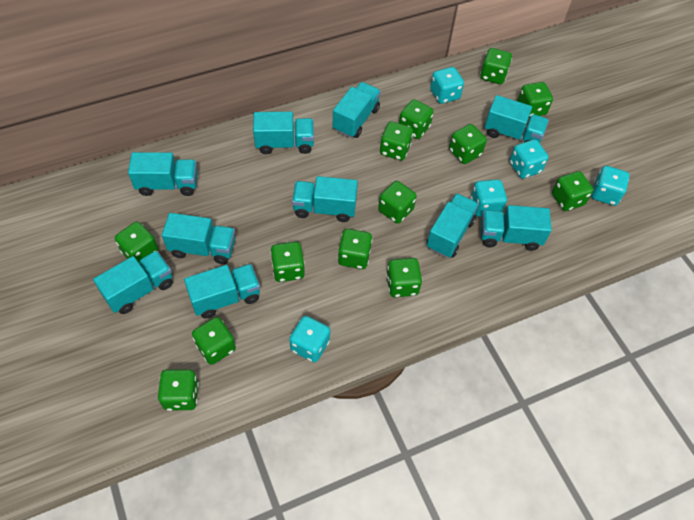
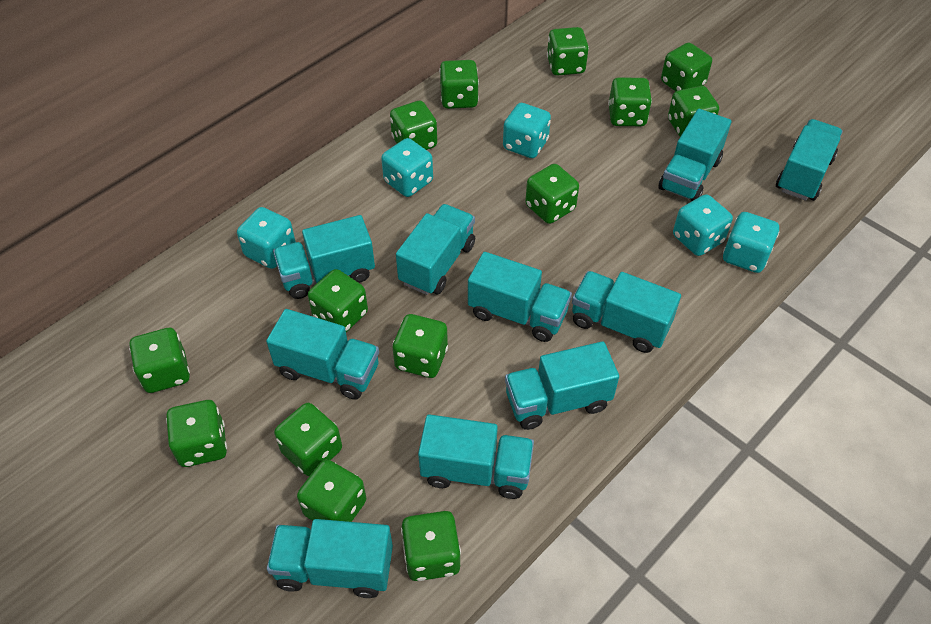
green dice: [115,222,158,264] [158,369,199,411] [192,317,236,365] [270,242,305,282] [338,229,372,269] [378,181,417,223] [380,121,413,161] [386,258,422,297] [399,99,434,139] [449,124,487,164] [480,48,512,84] [518,82,553,118] [552,171,593,211] = 13 -> [129,328,190,393] [166,400,227,467] [274,403,342,476] [297,459,366,522] [308,269,368,332] [390,101,437,150] [392,314,448,378] [401,511,461,581] [439,60,479,109] [525,164,579,224] [547,27,589,76] [608,77,652,126] [661,43,712,91] [668,86,719,137] = 14

